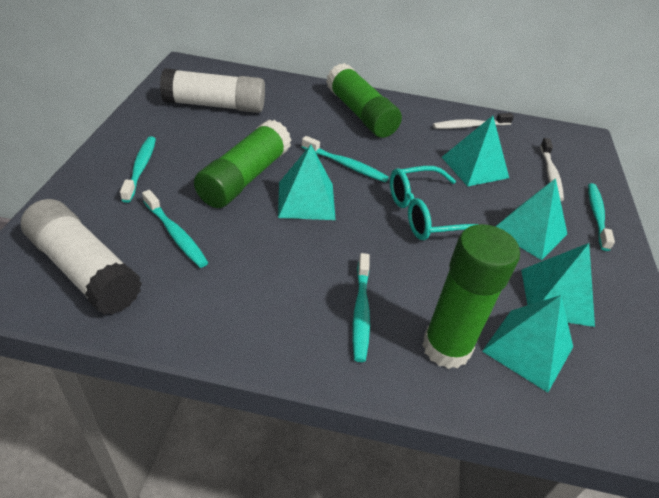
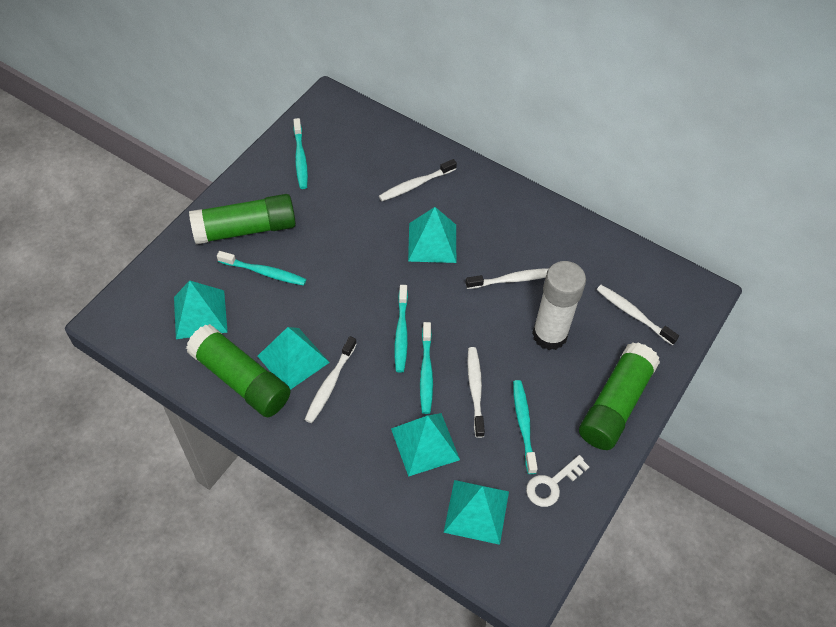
turquoise glasses: [390,166,479,240] = 1 -> none = 0
white glue stick: [21,199,142,315] [160,68,265,113] = 2 -> [532,261,586,350] = 1
white key: none = 0 -> [526,455,589,507] = 1
white toothbrush: [433,113,514,129] [540,138,564,201] = 2 -> [305,336,357,423] [379,159,457,201] [465,268,549,289] [467,347,485,438] [597,285,679,345] = 5

